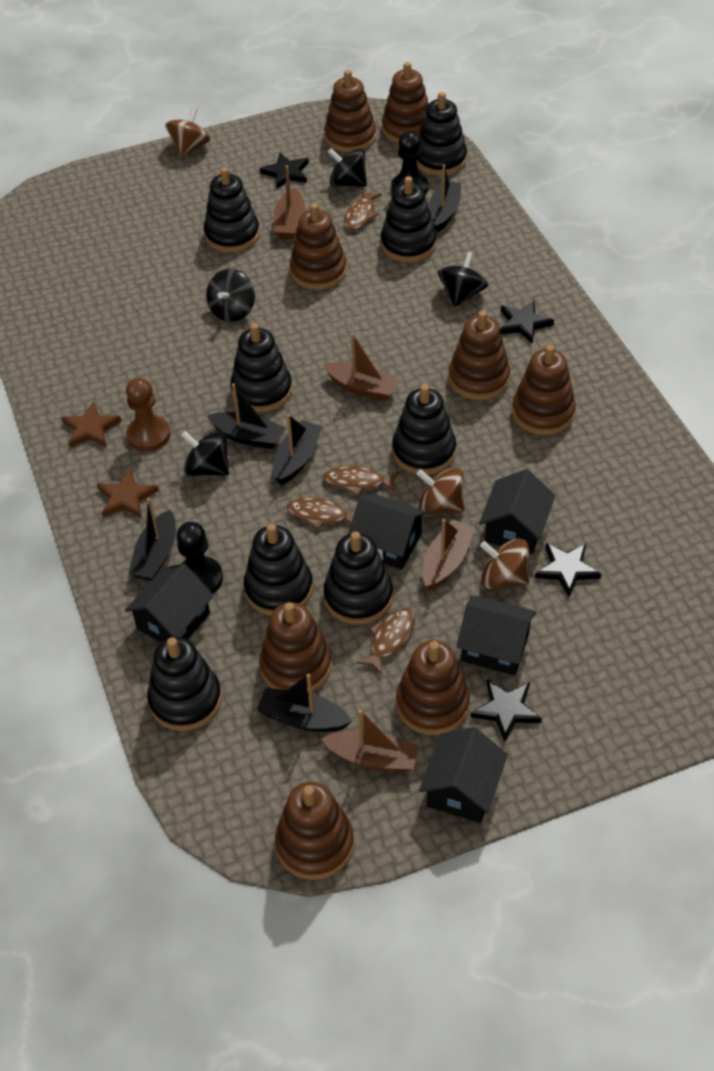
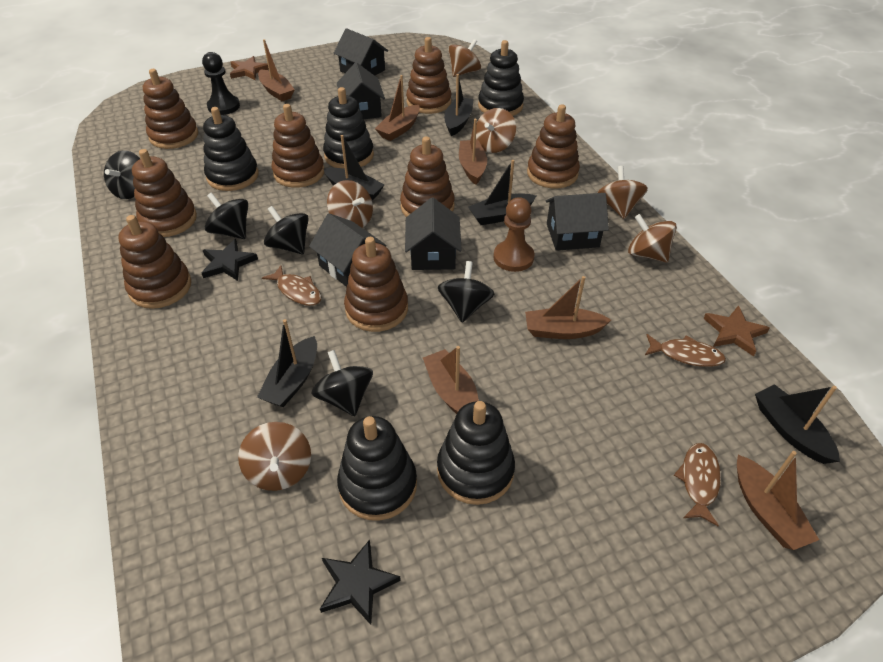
black pawn: [176,522,223,593] [391,131,428,195] = 2 -> [202,52,240,115] = 1
black spinning top: [181,431,229,476] [206,269,255,322] [328,148,367,187] [438,252,488,307] = 4 -> [104,150,140,199] [205,192,248,239] [264,206,309,254] [311,350,373,416] [438,261,494,322] = 5
black stacking toy: [147,637,222,731] [204,167,260,253] [230,323,292,412] [243,524,313,616] [323,532,393,625] [381,176,437,262] [392,384,456,475] [416,92,467,176] = 8 -> [203,107,259,191] [323,87,374,169] [337,416,417,521] [437,401,515,505] [478,40,524,116] = 5
black star: [260,153,309,189] [471,679,542,742] [500,300,554,344] [535,543,601,597] = 4 -> [202,239,258,281] [320,539,401,625] = 2
brown boat: [274,165,305,239] [321,710,419,772] [323,333,400,401] [422,518,475,590] = 4 -> [258,39,295,101] [375,75,420,141] [423,346,479,414] [459,119,487,185] [525,276,611,339] [737,451,819,550] = 6
brown fish: [287,497,355,530] [324,466,399,496] [344,190,382,230] [356,608,415,675] = 4 -> [262,265,321,306] [645,334,726,367] [674,443,721,526] = 3
brown spinning top: [165,108,210,157] [417,467,464,516] [480,538,529,589] = 3 -> [238,422,311,491] [327,180,373,228] [448,39,481,77] [476,108,516,153] [598,166,648,219] [628,214,677,263] = 6

